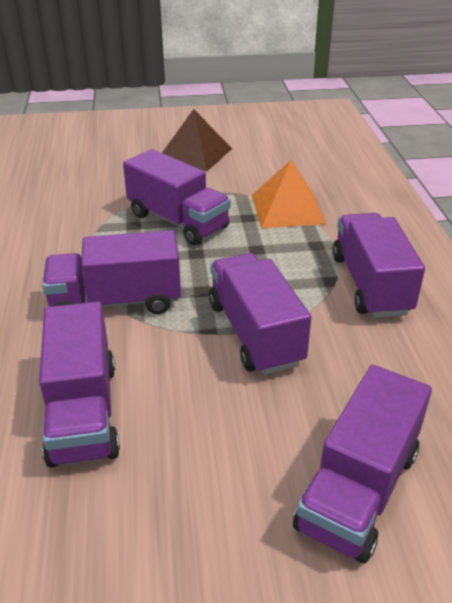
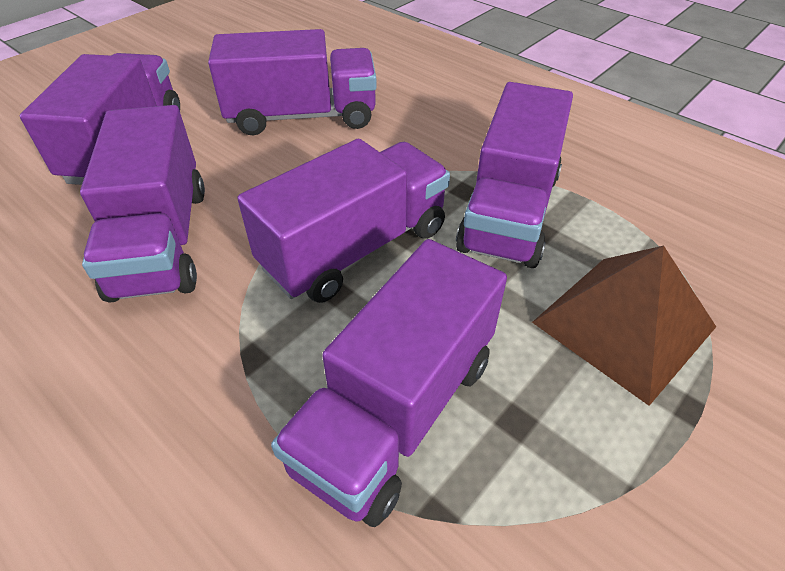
orange pyramid: [252,160,326,228] = 1 -> none = 0

